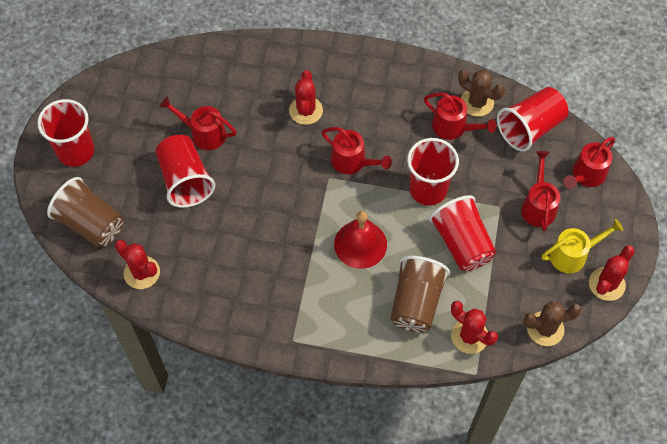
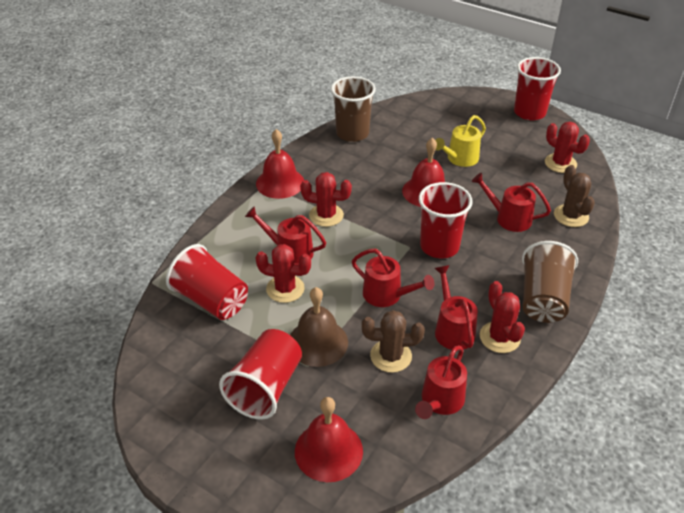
brown bell: none = 0 -> [290,287,348,367] = 1
red bell: [334,211,387,269] = 1 -> [256,129,304,199] [295,397,363,482] [402,138,445,207] = 3
red cup: [37,99,94,167] [156,135,215,208] [407,138,459,206] [429,195,496,271] [497,87,569,152] = 5 -> [166,244,248,320] [219,329,302,419] [419,182,473,258] [514,57,561,120] = 4

